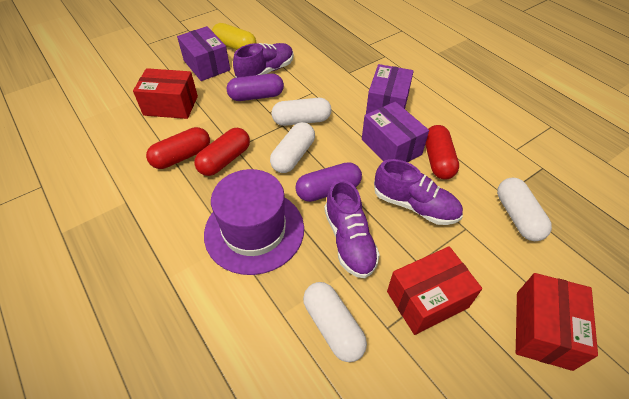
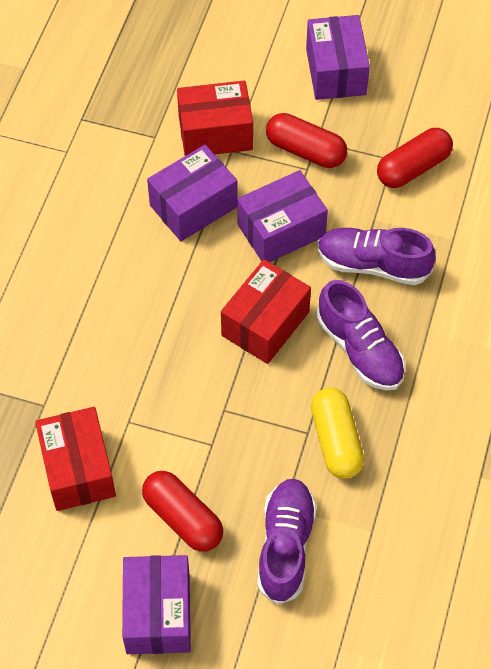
purple box: [177,26,230,81] [362,101,429,162] [366,64,414,114] = 3 -> [122,555,191,654] [147,145,238,241] [237,170,328,262] [306,15,370,100] = 4
purple capsule: [227,74,284,101] [296,162,362,202] = 2 -> none = 0
purple hat: [204,169,304,275] = 1 -> none = 0
white capsule: [270,122,315,173] [272,98,331,126] [303,282,367,362] [497,178,552,241] = 4 -> none = 0

